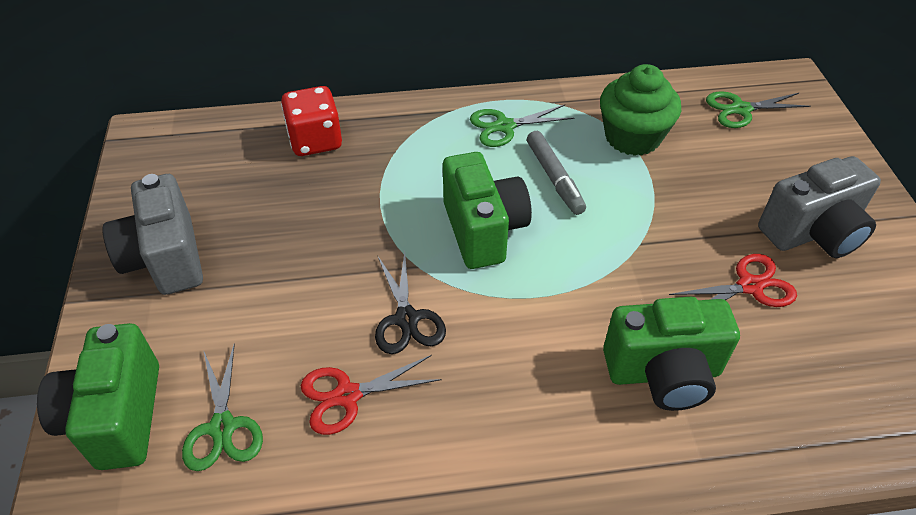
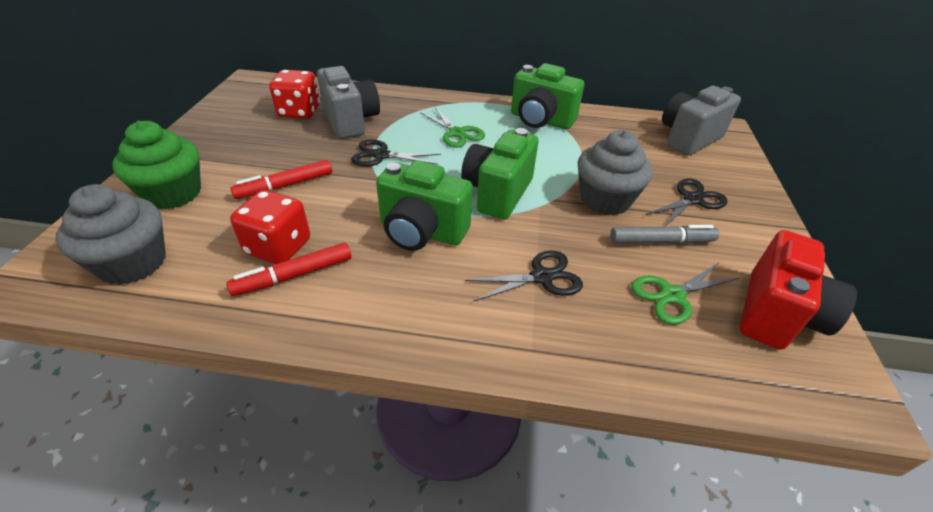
black scissors: [375,252,446,354] = 1 -> [351,139,441,167] [465,250,583,302] [645,179,728,227] = 3
green scissors: [182,343,263,471] [470,105,574,147] [706,91,811,128] = 3 -> [420,107,485,148] [631,263,740,325] = 2
grey cupcake: none = 0 -> [56,184,166,285] [578,130,653,215] = 2
red camera: none = 0 -> [740,230,857,350] = 1
red dice: [281,86,342,156] = 1 -> [230,190,310,264] [270,70,320,119] = 2
red marker: none = 0 -> [226,243,352,296] [230,160,332,199] = 2
red scissors: [301,355,442,435] [669,254,797,307] = 2 -> none = 0

